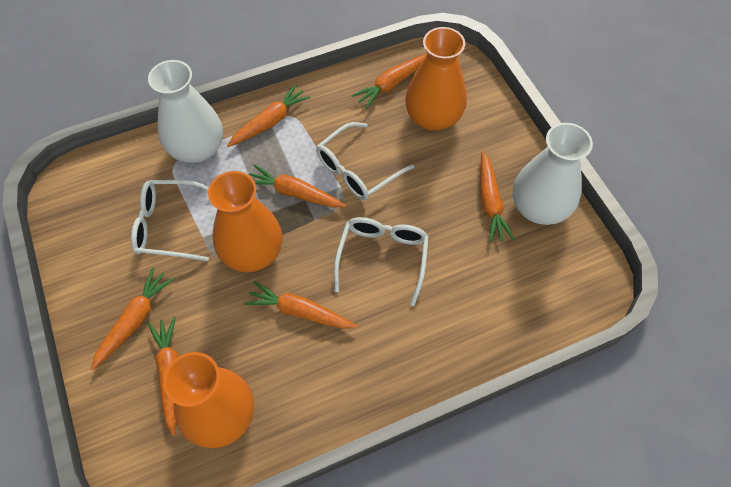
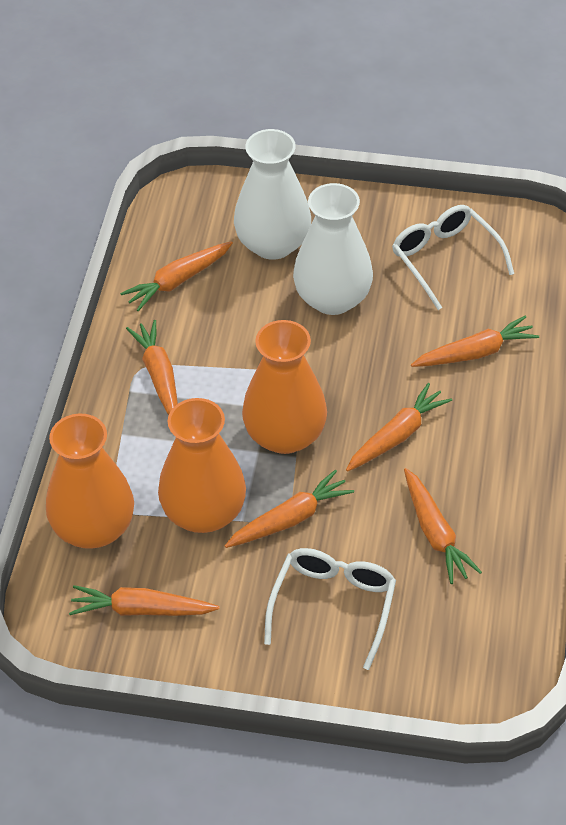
white glasses: [131,180,209,261] [316,122,414,200] [334,217,429,306] = 3 -> [264,548,396,670] [392,205,514,310] = 2

